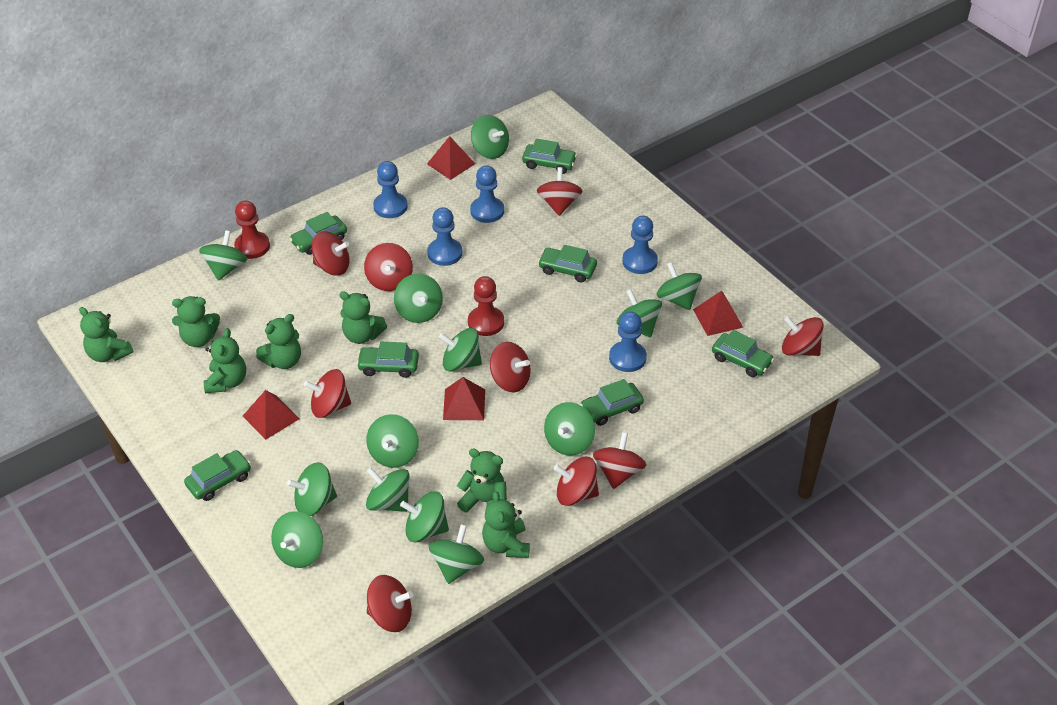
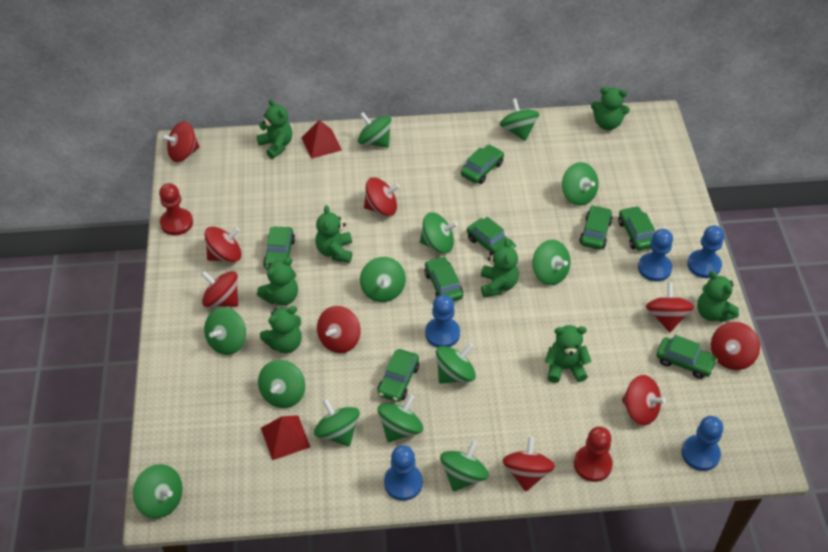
green car: [184,450,251,501] [289,212,347,255] [356,342,419,378] [522,139,577,174] [538,245,597,282] [580,379,644,426] [712,330,774,377] = 7 -> [263,226,295,270] [377,349,419,402] [424,256,463,302] [461,145,504,184] [467,217,517,256] [579,205,613,250] [618,206,655,251] [656,335,718,379] = 8
green teddy bear: [79,307,134,362] [172,296,220,347] [204,328,246,393] [256,314,301,369] [340,291,387,344] [457,449,507,512] [482,491,530,558] = 7 -> [256,99,292,159] [257,257,298,306] [260,306,302,353] [315,205,352,263] [481,239,519,297] [545,325,591,383] [591,87,630,130] [697,271,739,322] = 8
red pyramid: [243,390,299,440] [427,136,475,180] [443,377,485,420] [693,291,743,336] = 4 -> [261,415,310,460] [301,120,342,159] = 2

